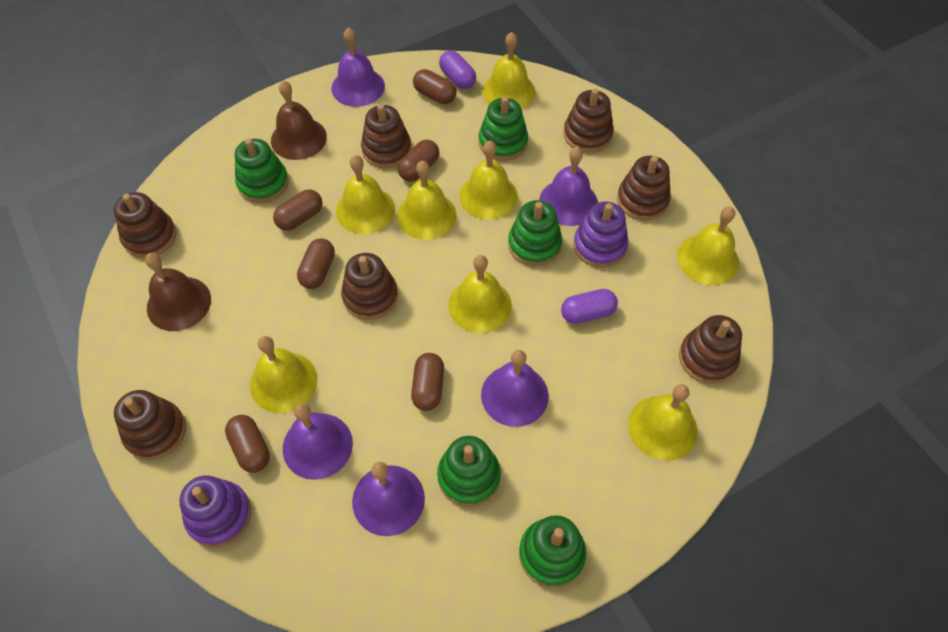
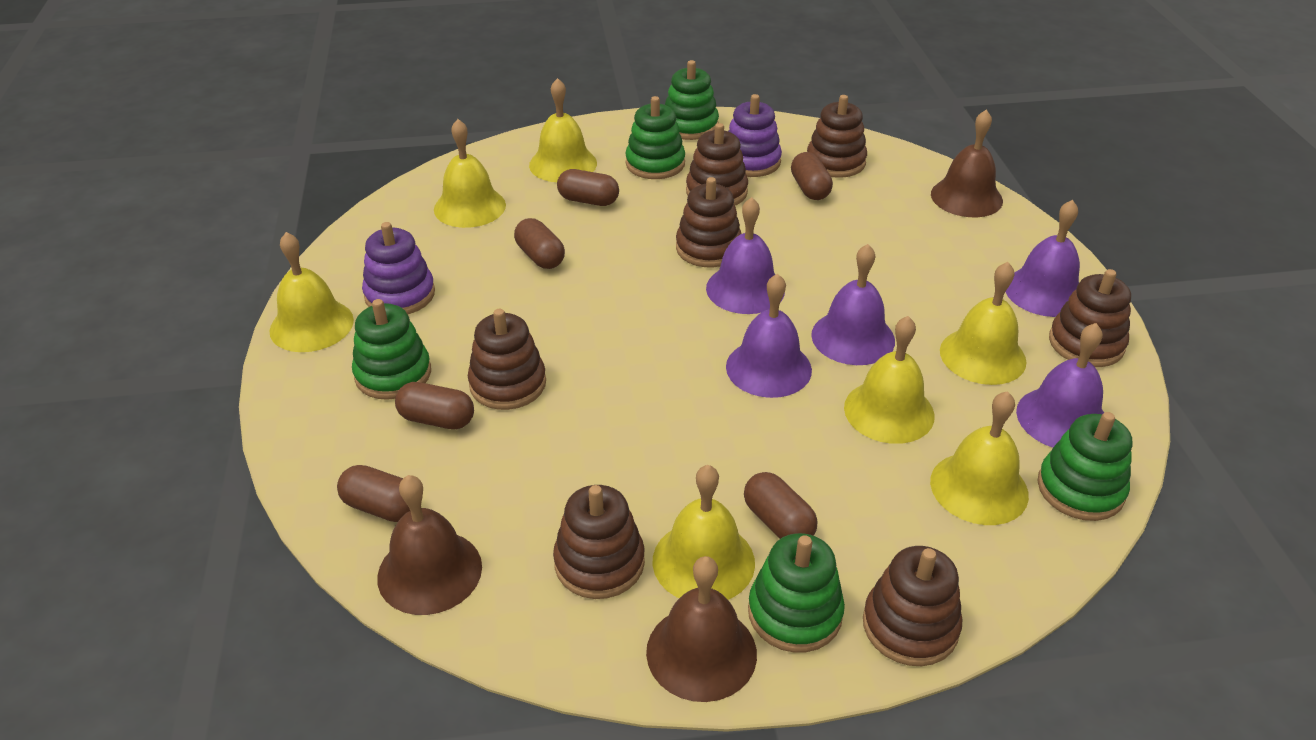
brown bell: [145,253,211,331] [271,81,327,160] = 2 -> [377,475,482,615] [646,556,757,702] [931,110,1003,217] = 3
purple capsule: [439,51,476,89] [561,289,618,324] = 2 -> none = 0
yellow bell: [250,336,317,413] [336,155,395,234] [397,161,456,240] [448,255,512,333] [459,141,518,220] [482,32,536,109] [628,384,698,461] [677,207,739,285] = 8 -> [269,232,354,352] [434,119,506,228] [529,78,597,182] [653,465,755,600] [844,316,935,444] [930,391,1029,525] [940,262,1026,385] = 7

